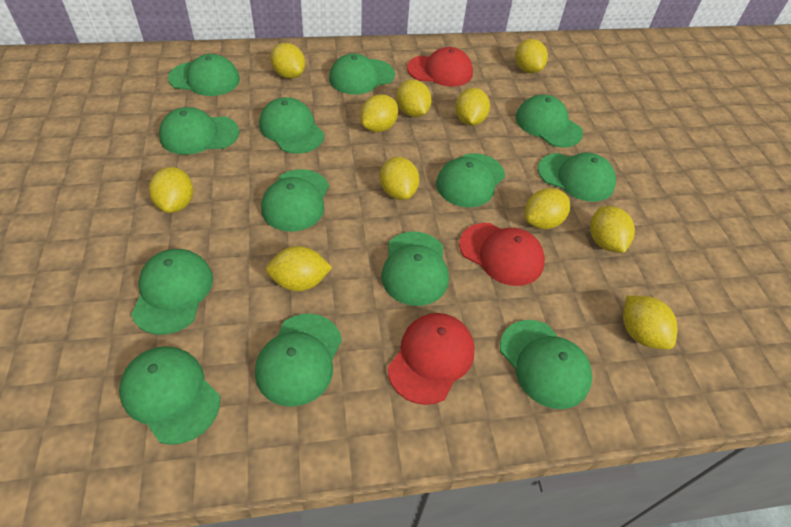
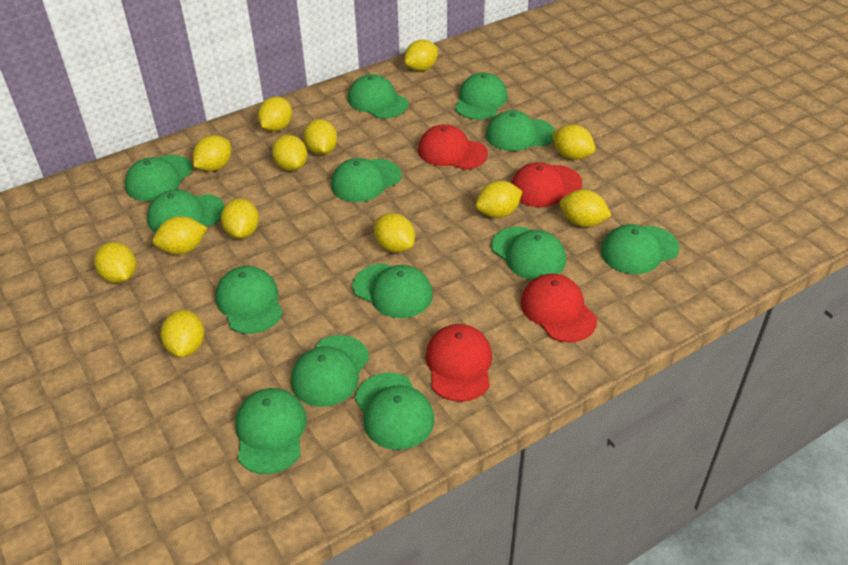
red cap: [388,313,475,405] [407,47,473,87] [459,223,545,286] = 3 -> [418,124,488,170] [425,324,492,402] [511,162,582,207] [520,274,597,342] = 4
yellow lemon: [149,167,193,213] [266,246,333,291] [270,43,305,79] [360,94,398,132] [380,157,419,200] [396,79,432,117] [455,88,490,126] [515,39,548,73] [525,188,570,229] [590,206,635,253] [623,295,678,349] = 11 -> [94,242,136,283] [153,216,207,254] [160,310,204,357] [193,135,231,171] [221,198,259,239] [258,97,292,131] [272,135,307,171] [303,119,337,155] [374,213,415,253] [404,40,438,71] [476,181,523,218] [552,125,595,160] [560,189,612,227] = 13

